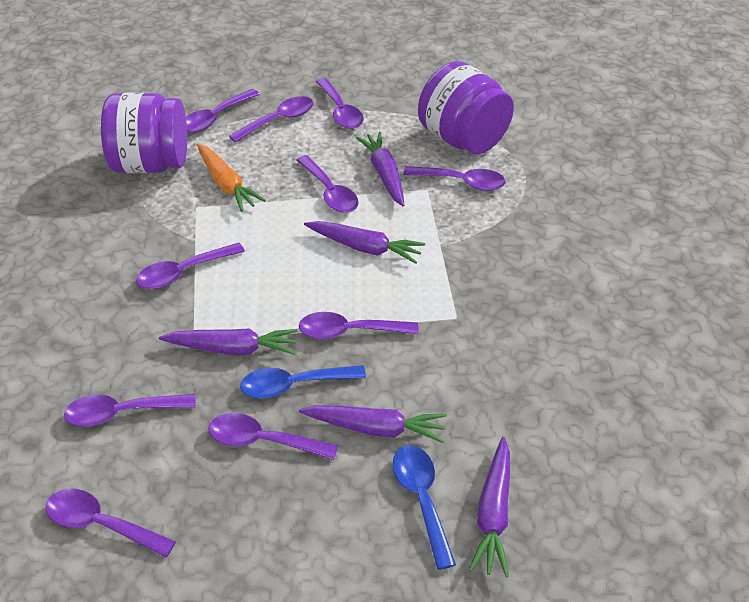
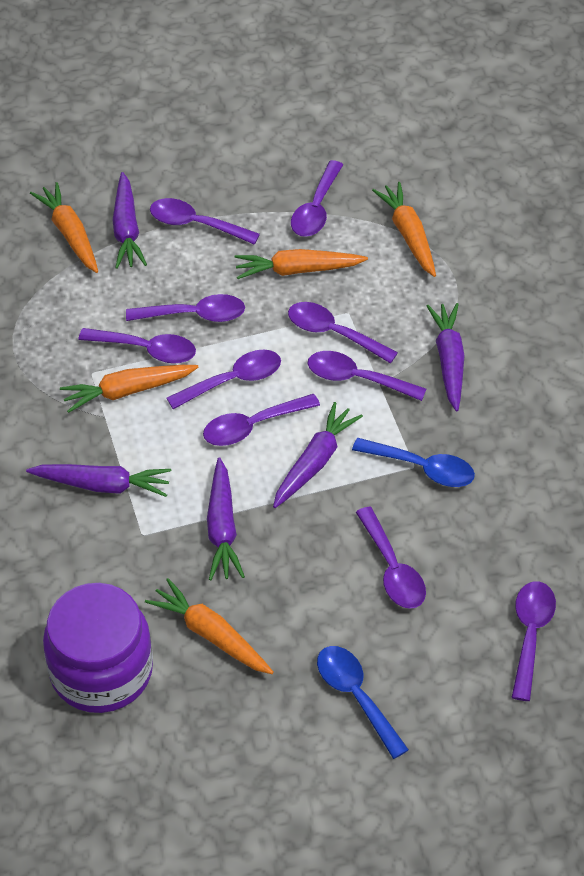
orange carrot: [197,143,266,212] = 1 -> [30,182,98,273] [60,365,199,413] [145,578,274,674] [235,249,368,279] [372,182,436,277] = 5
purple jar: [101,93,187,173] [418,61,514,154] = 2 -> [43,583,153,713] = 1

